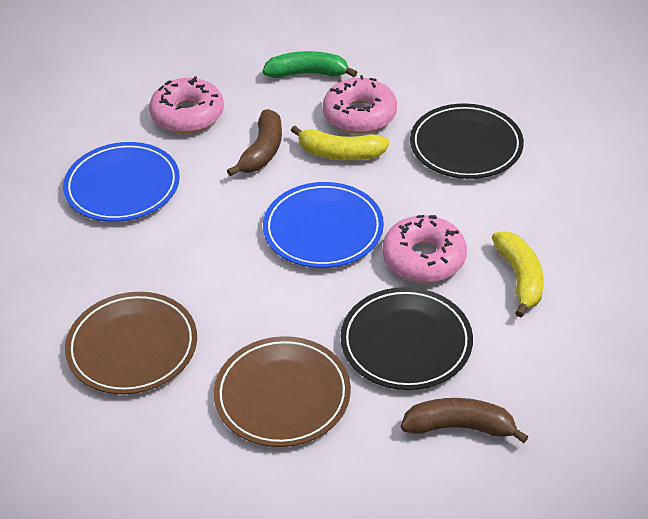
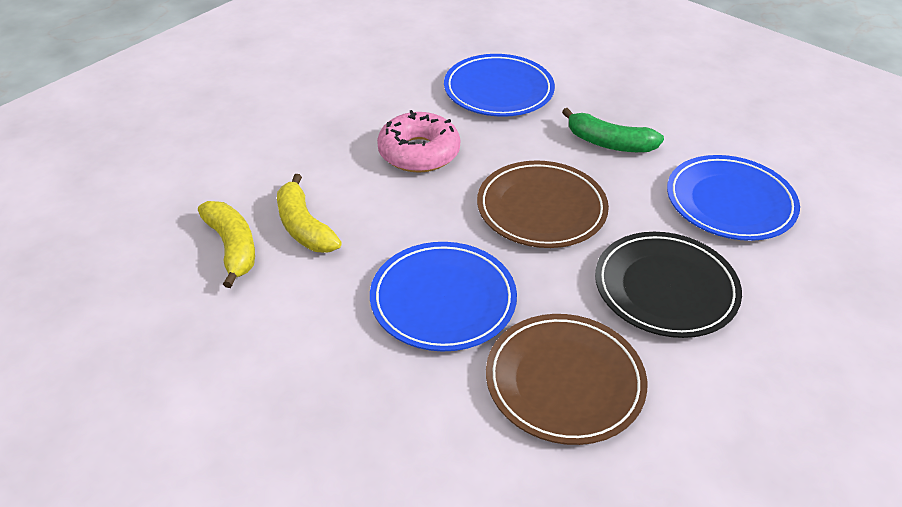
black plate: [340,287,473,390] [410,103,524,179] = 2 -> [595,232,742,338] = 1
blue plate: [63,142,180,222] [263,182,384,268] = 2 -> [370,242,517,352] [444,54,555,117] [667,155,800,241] = 3
brown banana: [227,109,282,176] [401,398,529,443] = 2 -> none = 0
pink donut: [149,76,224,133] [323,75,397,134] [382,215,467,283] = 3 -> [377,110,460,173] = 1

